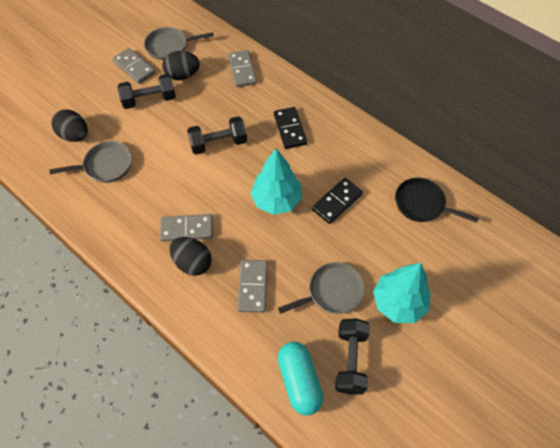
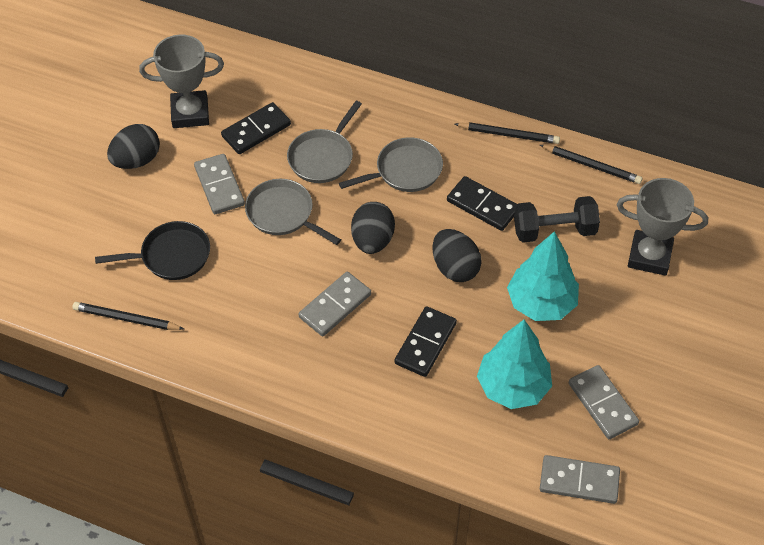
black domino: [274,107,307,149] [312,178,363,224] = 2 -> [221,102,291,154] [394,306,457,377] [447,176,517,231] = 3
black dumbbell: [118,74,176,109] [187,116,247,154] [335,318,370,394] = 3 -> [514,196,600,243] = 1
black pencil: none = 0 -> [72,302,184,330] [455,122,560,144] [540,145,642,184] = 3
grey trophy: none = 0 -> [139,35,224,128] [617,178,708,276] = 2
turquoise capsule: [278,342,323,416] = 1 -> none = 0

